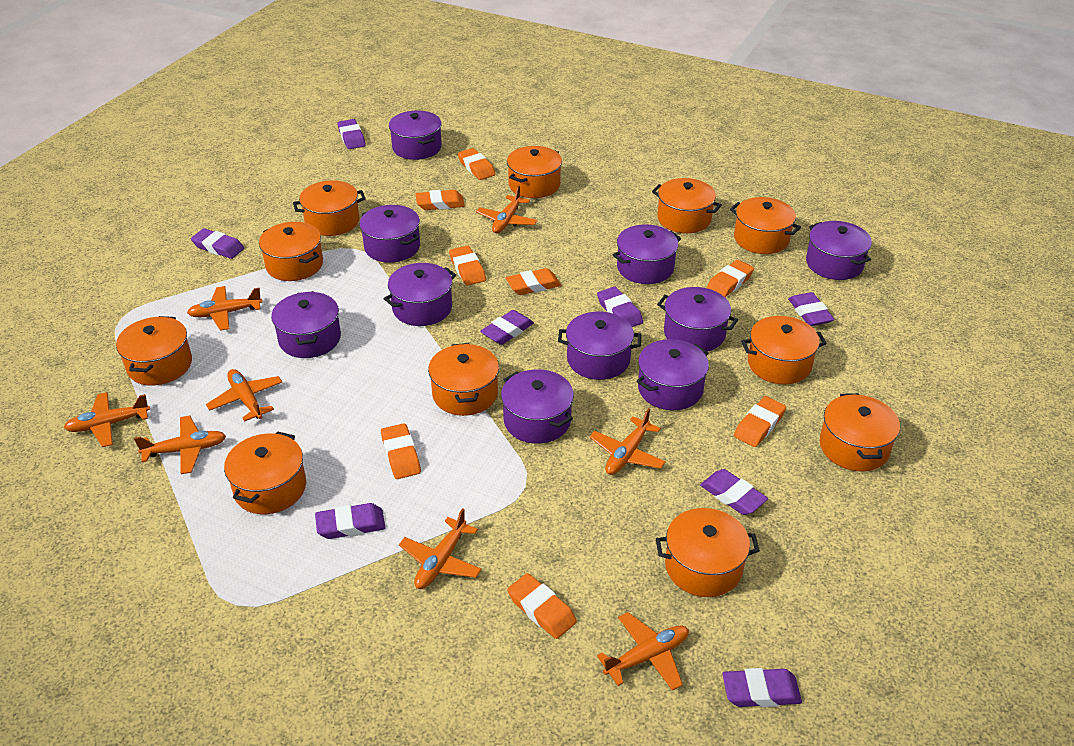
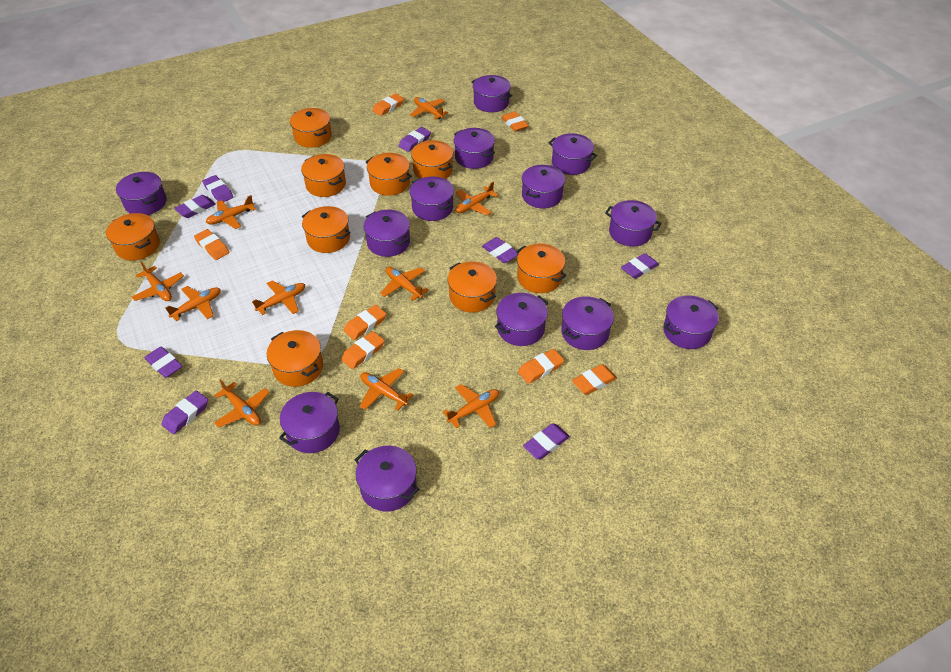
orange eraser: [381,423,421,479] [416,190,465,210] [449,246,486,286] [458,148,496,180] [506,268,561,295] [507,573,577,639] [707,260,754,297] [734,396,786,447] = 8 -> [194,229,229,260] [341,331,384,369] [344,305,386,340] [372,93,404,116] [501,112,529,132] [518,349,564,384] [572,364,617,395] = 7
orange plane: [64,392,150,447] [134,415,226,474] [187,286,263,331] [206,369,282,422] [399,508,482,589] [476,185,537,233] [589,408,666,475] [597,612,689,691] = 8 -> [132,261,184,301] [165,286,221,321] [206,195,256,229] [214,379,270,428] [252,280,305,315] [360,368,413,411] [380,267,429,301] [410,97,448,120] [443,384,499,428] [455,182,498,215] = 10
orange pot: [116,316,192,386] [224,431,306,514] [259,222,323,281] [293,180,366,236] [428,343,499,416] [507,146,562,198] [652,178,722,233] [656,508,760,597] [730,197,801,254] [741,316,827,385] [820,393,900,471] = 11 -> [106,213,160,261] [267,330,323,387] [290,108,332,148] [301,154,346,197] [302,206,351,253] [366,153,412,196] [411,140,453,179] [448,261,497,313] [516,244,567,293] = 9
purple pot: [271,291,341,358] [359,205,420,263] [384,263,456,326] [389,111,442,160] [501,369,574,444] [558,312,641,380] [613,224,681,284] [636,339,709,410] [657,287,738,352] [806,221,872,280] = 10 -> [116,172,167,215] [279,392,340,453] [355,446,419,512] [363,210,410,257] [410,176,454,221] [454,128,495,169] [472,75,512,112] [495,293,548,346] [522,165,565,208] [549,133,597,175] [561,296,614,350] [605,200,662,247] [663,295,719,349] = 13

